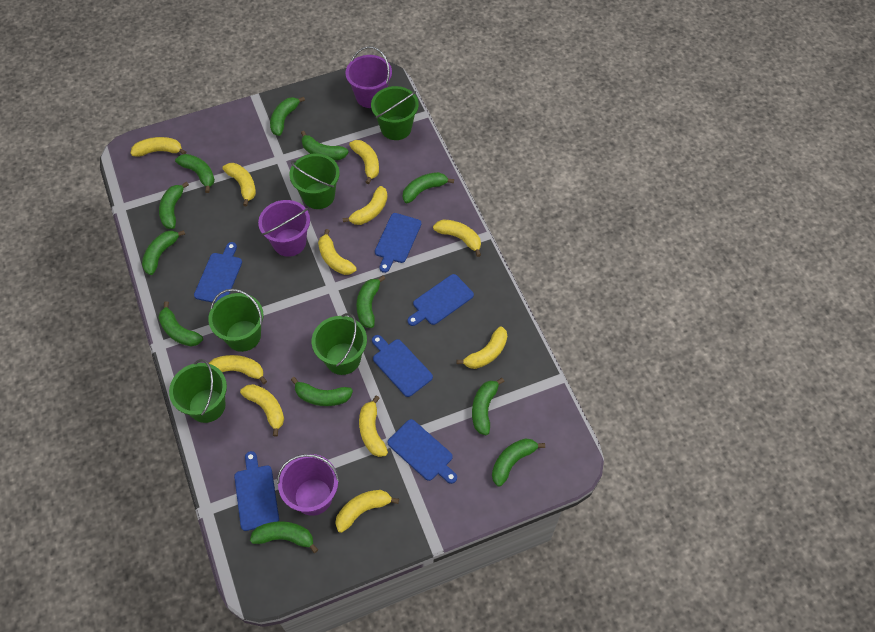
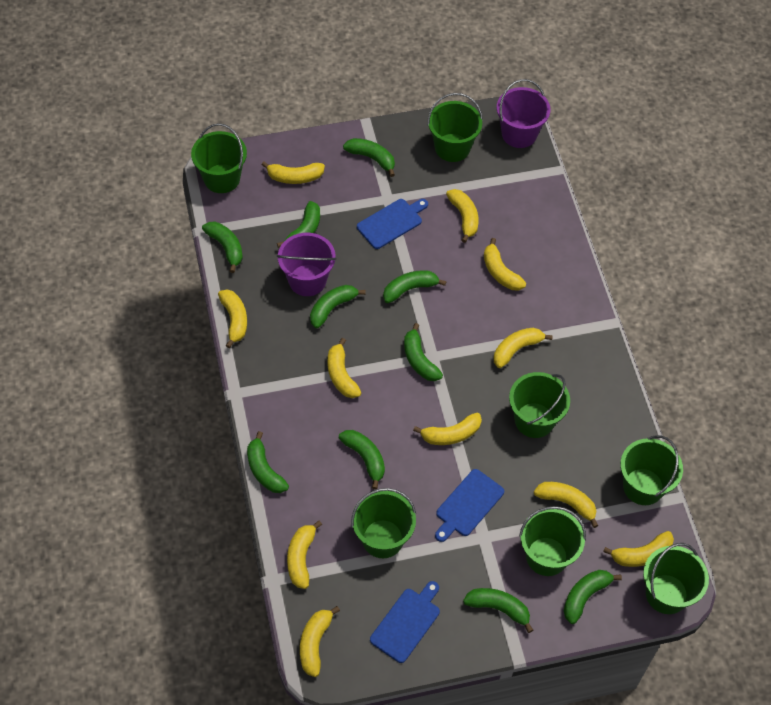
blue cutting board: [194,242,242,303] [234,451,279,531] [372,335,433,397] [375,213,422,273] [387,419,457,484] [407,274,474,326] = 6 -> [357,199,428,249] [370,581,440,663] [435,469,504,542] = 3
green banana: [142,230,185,275] [158,301,203,347] [159,181,189,229] [175,154,215,193] [250,521,318,553] [270,97,305,136] [291,377,353,406] [301,131,349,160] [356,276,385,328] [403,172,454,203] [472,378,505,435] [492,438,545,487] = 12 -> [202,222,243,273] [247,431,289,493] [277,201,320,248] [310,285,366,328] [339,430,385,489] [343,138,395,177] [383,270,447,303] [404,323,443,381] [463,588,533,633] [563,570,622,624] = 10
green bucket: [169,359,227,423] [208,289,264,352] [289,154,340,209] [312,313,367,375] [371,86,419,140] = 5 -> [191,123,247,193] [351,488,416,558] [427,93,483,162] [509,372,570,438] [519,506,586,576] [620,435,683,505] [643,543,709,614] = 7
purple bucket: [258,200,310,257] [277,454,339,516] [345,46,392,108] = 3 -> [277,233,337,296] [497,79,550,148] = 2

